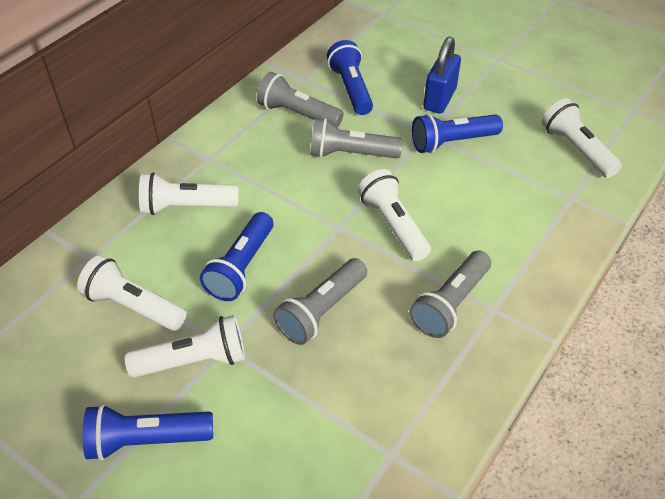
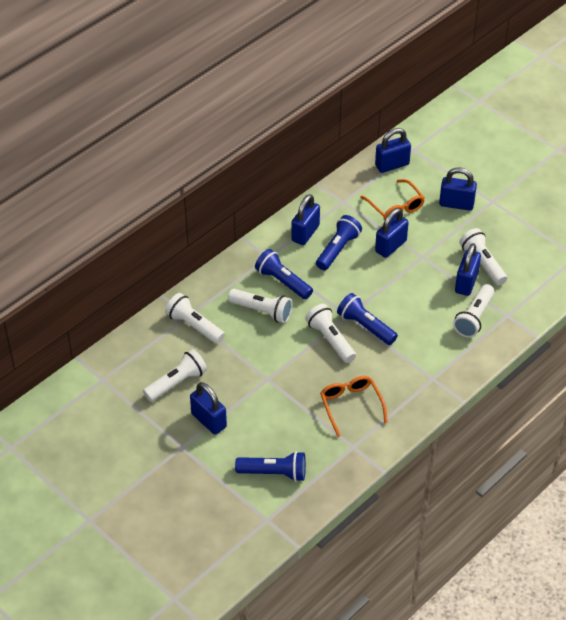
blue padlock: [423,37,461,114] = 1 -> [190,382,227,435] [291,194,320,245] [375,128,411,173] [375,208,409,258] [439,168,477,211] [455,243,481,296] = 6
grey flashlight: [257,72,344,128] [273,258,367,345] [310,118,403,158] [410,251,491,338] = 4 -> none = 0
orange glasses: none = 0 -> [320,376,388,437] [360,179,425,220] = 2
white flashlight: [77,255,187,331] [125,315,245,377] [139,173,239,215] [358,169,431,261] [542,98,622,178] = 5 -> [143,349,207,402] [165,293,225,344] [228,289,293,323] [305,304,356,363] [453,284,495,338] [459,228,507,285] = 6

